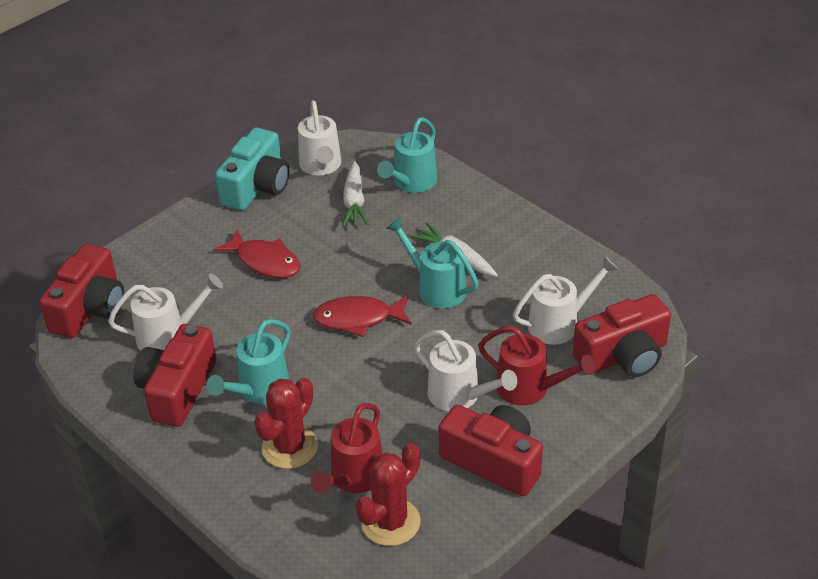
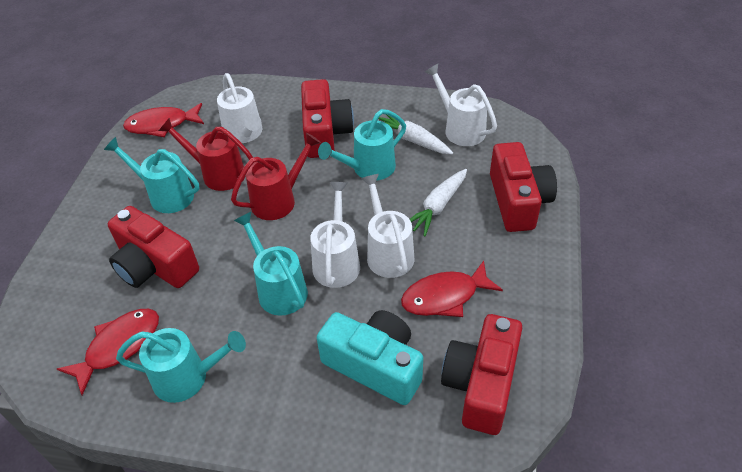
red cactus: [254,378,318,469] [356,443,421,546] = 2 -> none = 0
red fish: [213,229,300,278] [313,295,412,337] = 2 -> [57,309,159,395] [123,103,204,137] [401,261,503,317] = 3
turquoise watering can: [207,319,291,404] [377,117,437,193] [386,217,479,309] = 3 -> [104,137,200,213] [116,328,246,403] [234,212,308,316] [318,109,406,180] = 4

